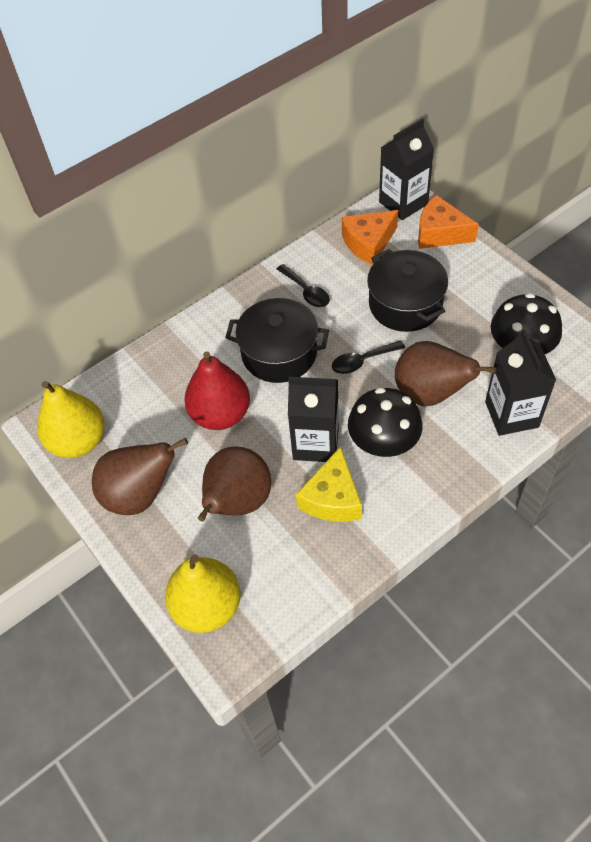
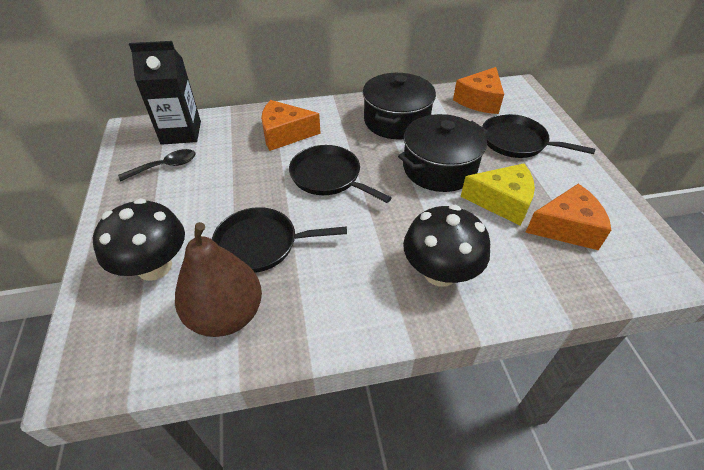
black carton: [288,377,339,462] [379,118,434,220] [485,329,556,436] = 3 -> [129,41,201,145] = 1
black pan: none = 0 -> [212,207,347,273] [289,145,392,203] [482,114,595,158] = 3
black spoon: [277,264,330,307] [332,340,405,374] = 2 -> [118,149,195,181] = 1
brown pear: [92,438,188,515] [198,447,271,522] [395,341,496,406] = 3 -> [175,222,262,337] = 1
orange cheese: [342,210,398,265] [418,195,479,249] = 2 -> [261,100,321,151] [453,67,504,114] [525,184,611,250] = 3
red pear: [184,351,250,430] = 1 -> none = 0
yellow pear: [37,381,105,458] [165,554,241,633] = 2 -> none = 0

